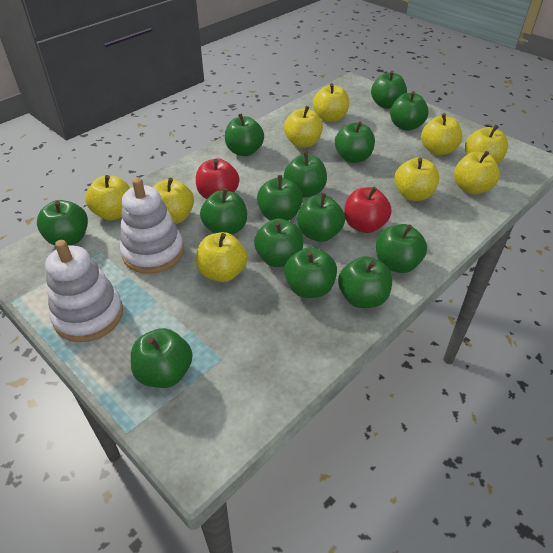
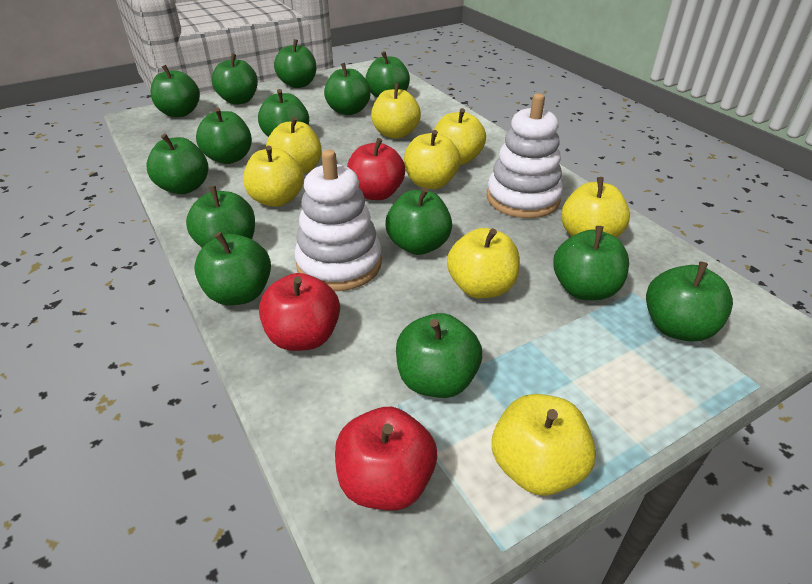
red apple: [196,158,239,199] [344,187,392,233] = 2 -> [259,273,340,351] [335,407,437,510] [347,138,405,200] = 3
yellow apple: [85,175,130,221] [153,178,194,224] [196,232,248,282] [284,106,323,148] [313,83,349,122] [394,158,439,201] [421,113,462,155] [454,151,500,195] [465,125,508,164] = 9 -> [243,146,304,207] [266,117,322,174] [371,83,421,139] [404,130,461,189] [434,108,486,165] [447,228,520,299] [492,394,596,496] [561,177,630,238] = 8

